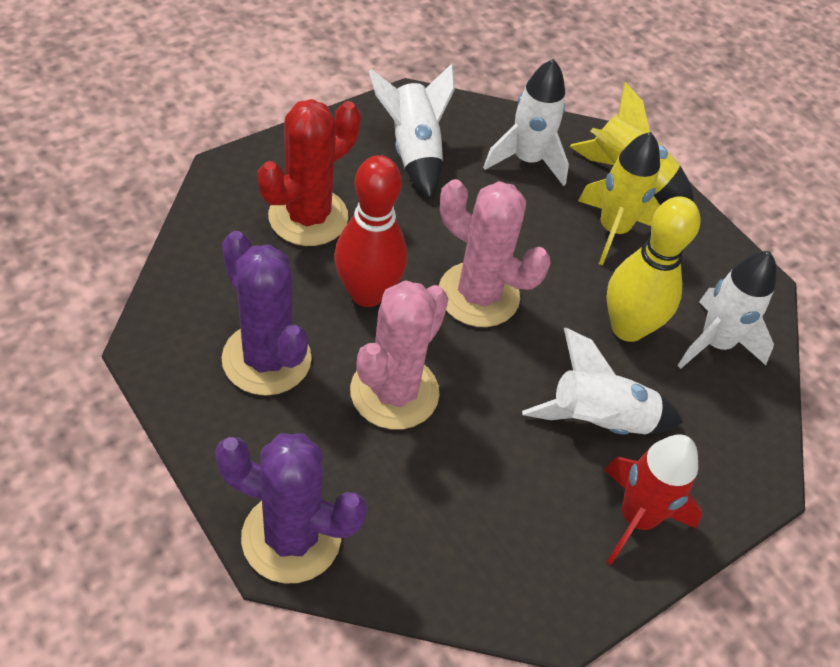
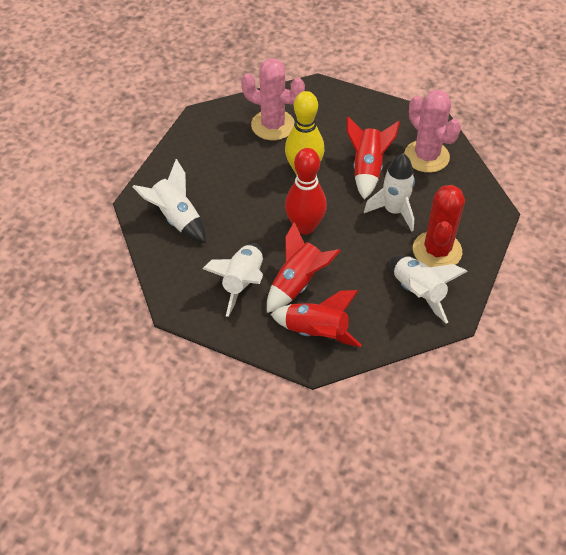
purple cactus: [215,433,367,583] [222,231,312,396] = 2 -> none = 0
red rocket: [605,434,702,565] = 1 -> [267,222,340,313] [271,290,362,347] [347,116,400,200] = 3
yellow rocket: [570,82,694,202] [578,132,660,265] = 2 -> none = 0

